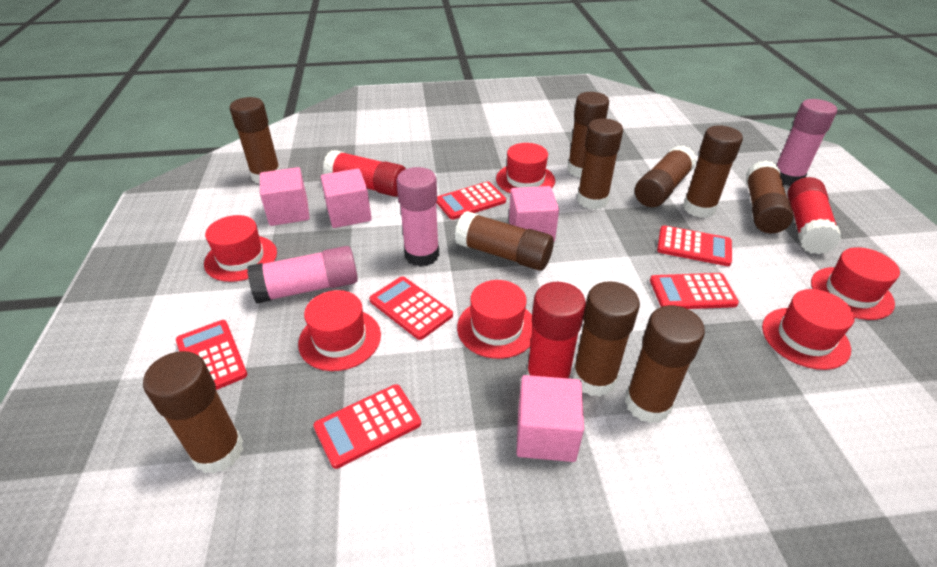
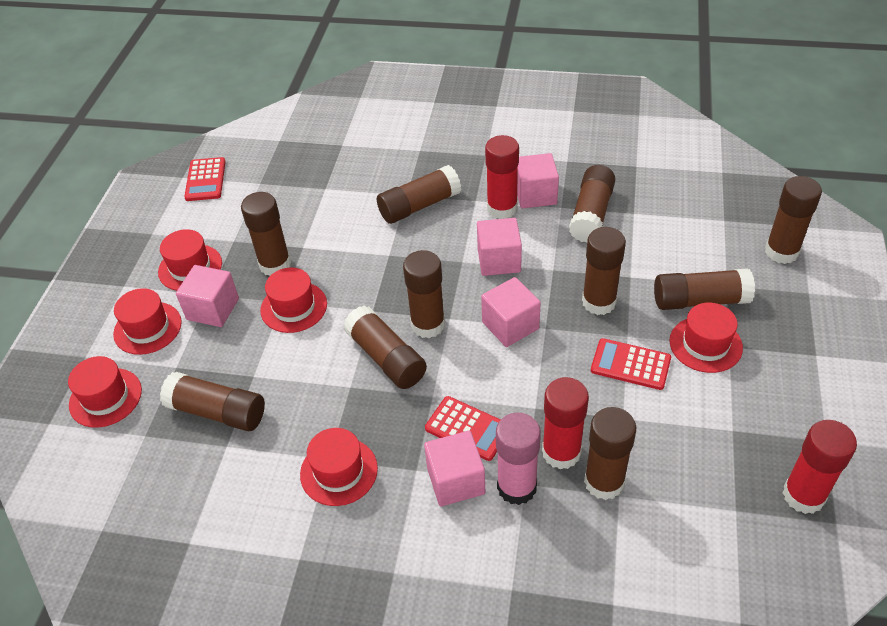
pink cube: [260,167,310,226] [321,168,372,228] [509,186,559,242] [516,375,584,462] = 4 -> [176,265,239,327] [424,431,485,507] [477,218,522,276] [481,277,541,347] [517,153,559,209] = 5
pink glue stick: [247,246,358,304] [397,167,439,267] [777,99,837,186] = 3 -> [496,413,541,505] = 1
red calculator: [176,320,247,390] [313,384,421,469] [369,276,453,340] [436,182,506,220] [650,273,739,309] [657,225,732,266] = 6 -> [184,157,226,201] [425,396,501,461] [591,338,671,390] = 3

